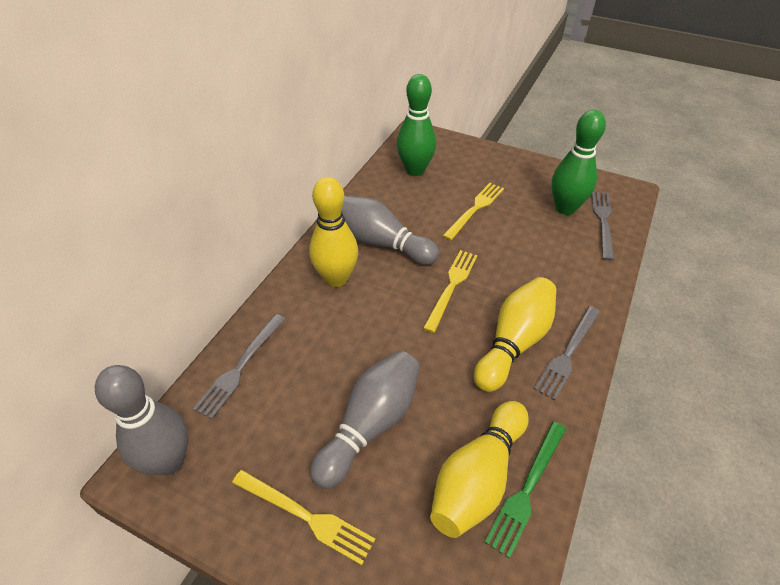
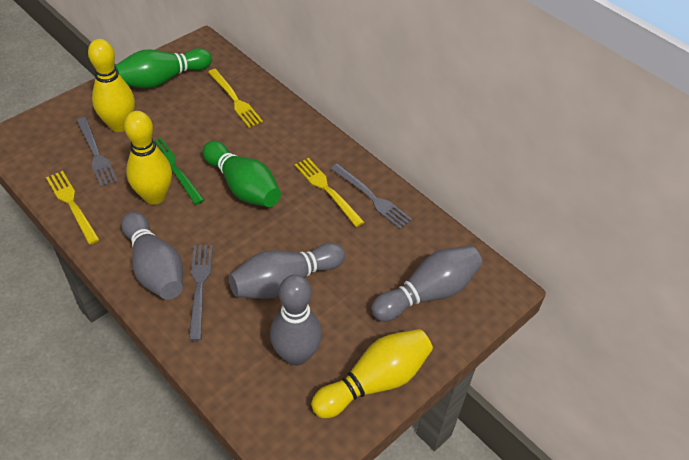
grey bowling pin: [95,365,188,476] [310,351,420,489] [342,195,439,265] = 3 -> [121,212,183,300] [229,243,345,299] [270,275,322,366] [371,246,483,321] = 4

